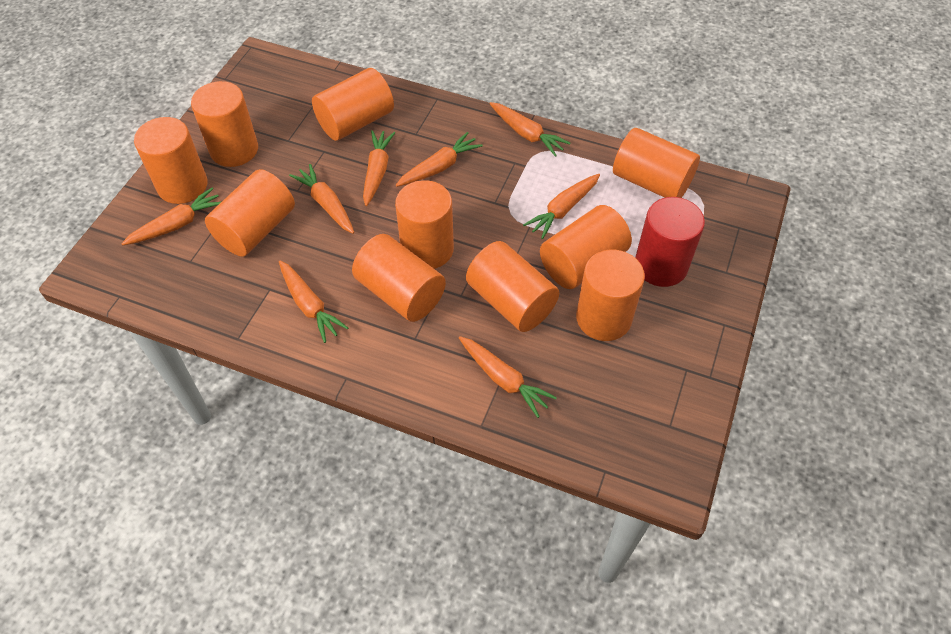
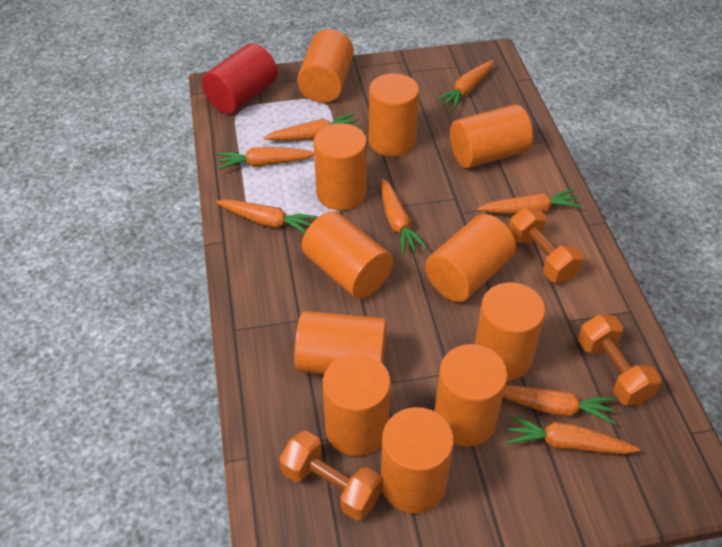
orange cylinder: [134,117,208,204] [191,81,258,167] [205,169,295,257] [312,68,394,141] [352,234,446,322] [395,180,454,269] [466,241,559,332] [540,205,632,289] [576,250,645,341] [613,128,700,198] = 10 -> [294,311,387,374] [297,29,354,103] [301,211,393,299] [314,123,367,210] [323,353,391,456] [369,73,419,157] [381,407,454,513] [425,214,516,302] [434,344,508,447] [450,104,533,168] [475,283,546,381] = 11
orange dumbbell: none = 0 -> [279,431,383,521] [509,207,583,282] [578,314,661,405] = 3

